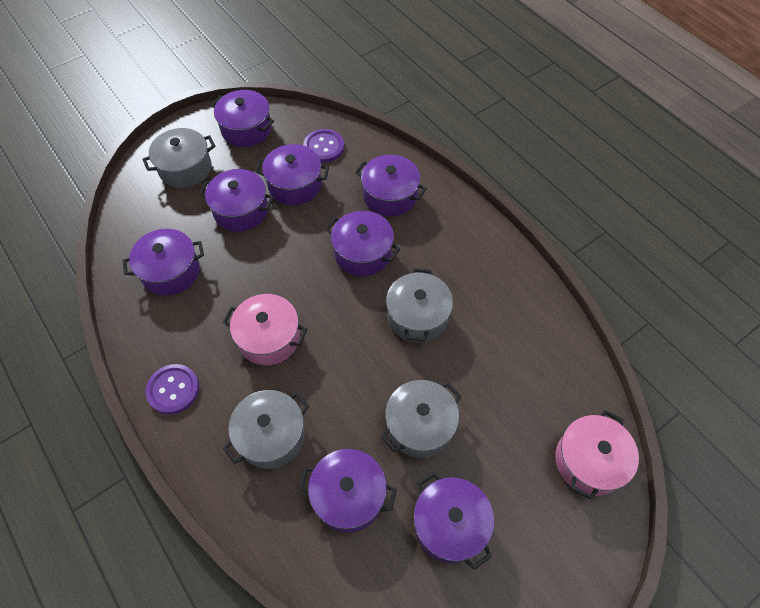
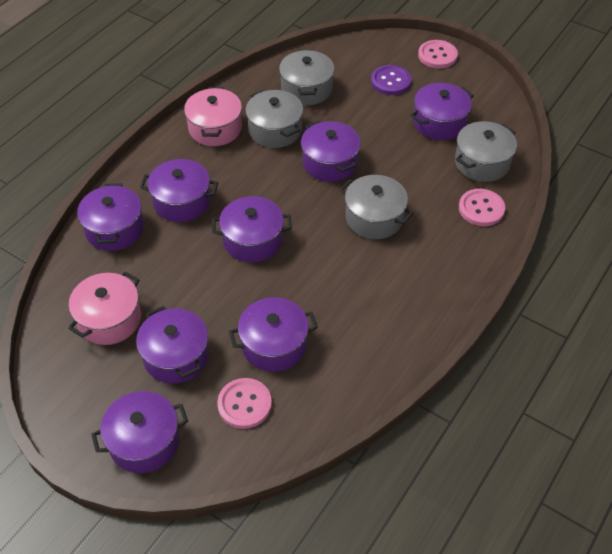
pink button: none = 0 -> [217,378,272,429] [418,40,458,68] [459,189,505,226] = 3
purple button: [146,364,199,414] [303,129,344,163] = 2 -> [371,65,411,95] = 1

